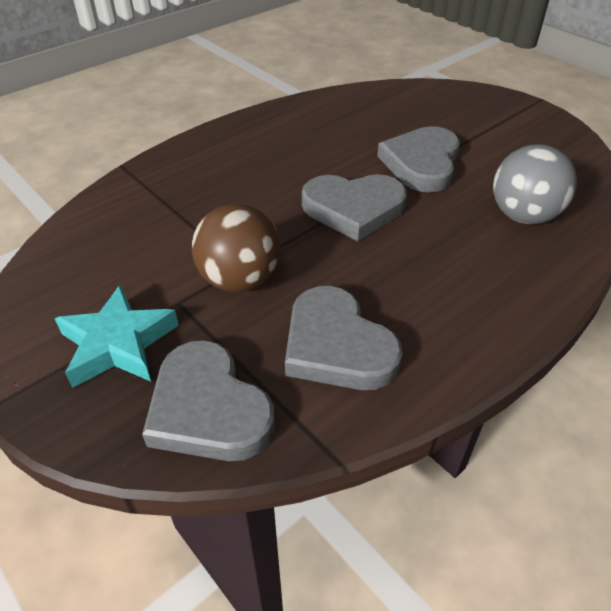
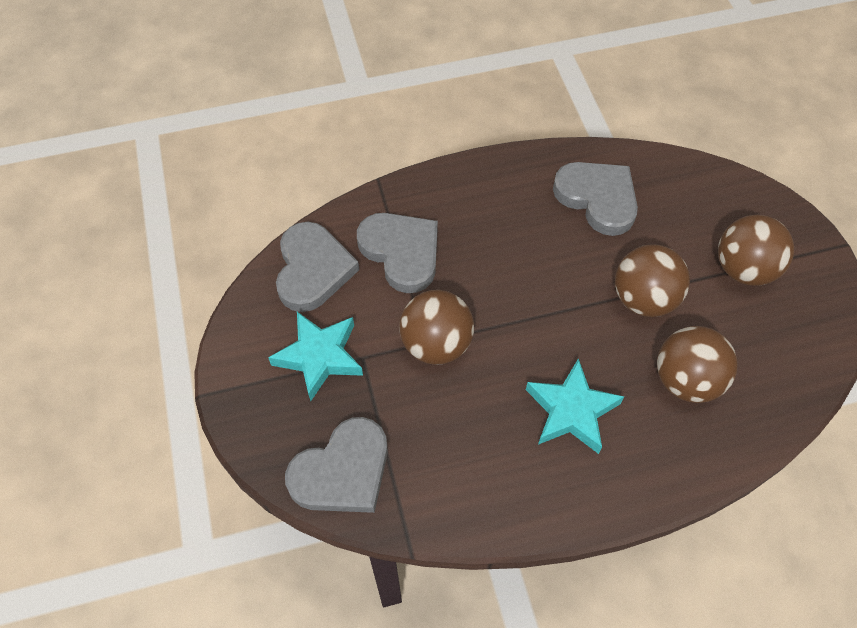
brown ball: [192,204,281,292] = 1 -> [399,290,474,365] [615,244,690,317] [657,326,738,403] [718,215,794,286] = 4
grey ball: [493,144,577,224] = 1 -> none = 0
turquoise star: [55,285,179,388] = 1 -> [268,312,363,401] [526,358,624,454] = 2

